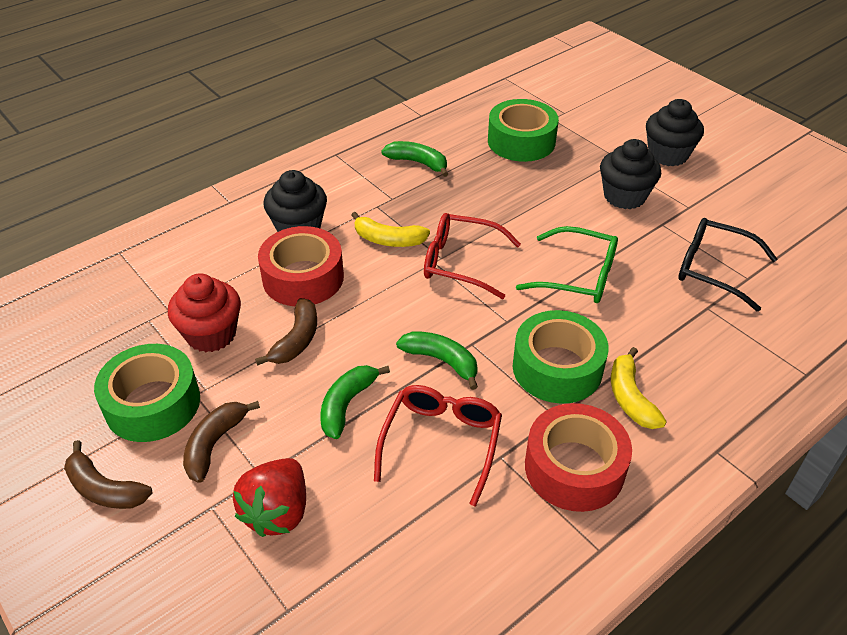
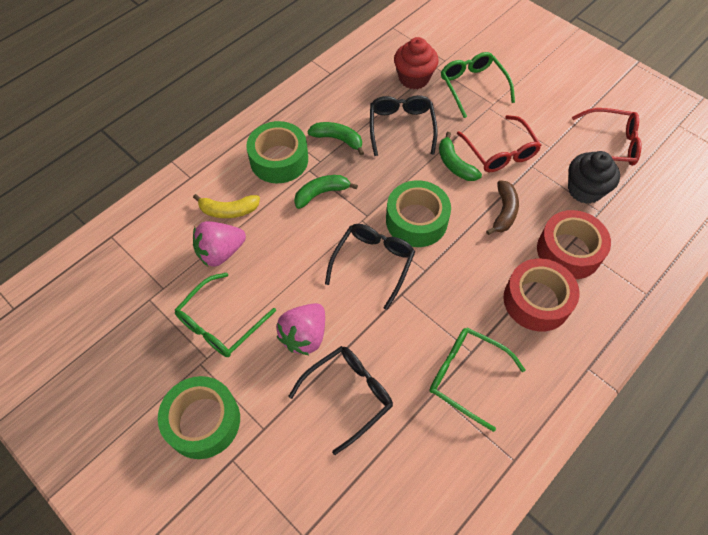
black cupcake: [264,170,327,232] [600,139,661,209] [646,99,704,166] = 3 -> [568,151,620,204] = 1
black glasses: [678,218,777,312] = 1 -> [288,346,393,455] [325,224,415,310] [370,95,438,156] = 3
brown banana: [64,440,153,509] [183,401,260,483] [255,298,317,366] = 3 -> [486,180,519,235] = 1
green glasses: [516,226,618,303] = 1 -> [175,272,276,357] [430,328,525,432] [441,52,515,118] = 3
pink strawberry: none = 0 -> [193,221,246,267] [277,303,325,356] = 2
red strawberry: [233,458,306,537] = 1 -> none = 0
yellow banana: [351,212,430,247] [611,347,667,429] = 2 -> [193,194,260,218] = 1

